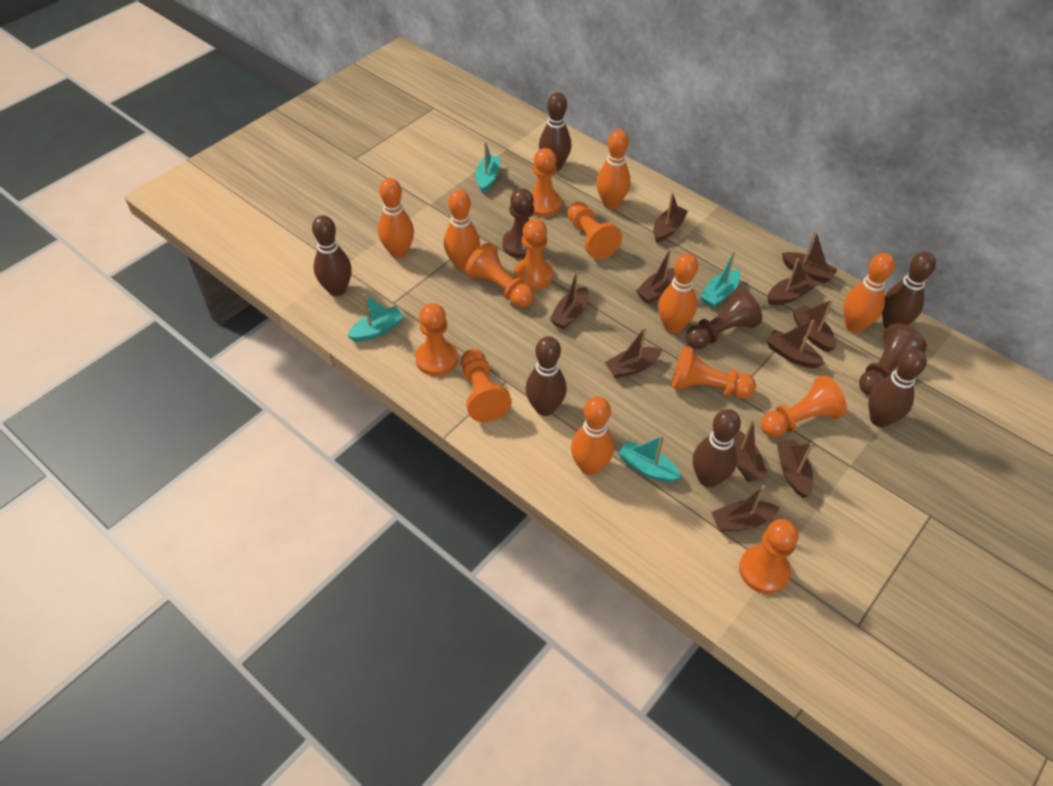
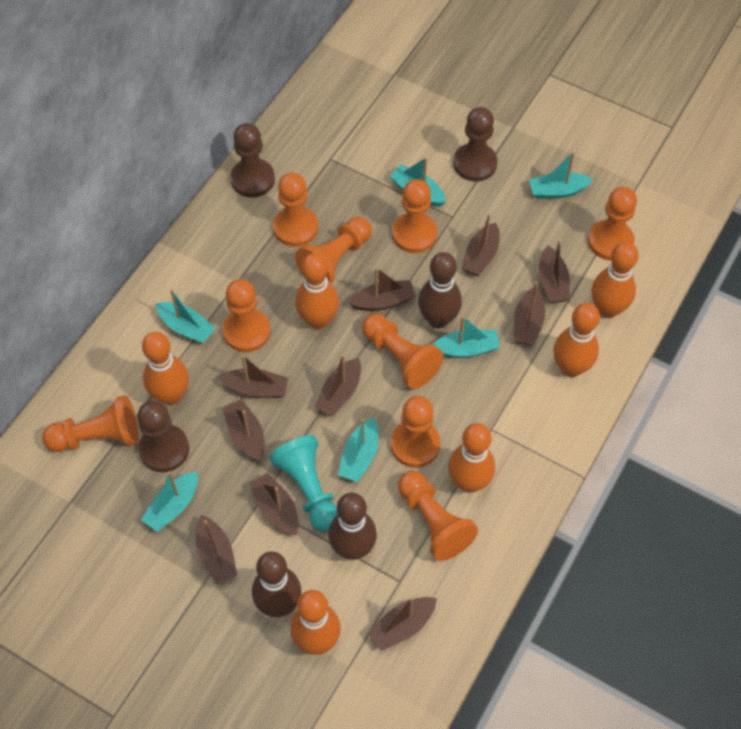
brown boat: [549,271,589,329] [604,327,662,378] [636,248,675,304] [653,192,688,243] [711,485,780,532] [734,419,768,482] [766,320,825,368] [767,258,817,305] [777,439,813,498] [782,230,838,283] [792,299,836,352] = 11 -> [196,515,237,584] [218,355,288,398] [222,399,265,461] [249,473,299,535] [315,354,361,416] [348,268,416,311] [368,597,437,651] [461,214,500,276] [514,282,545,345] [539,240,570,303] = 10
brown bowling pin: [312,215,352,296] [526,336,567,416] [539,92,571,171] [693,409,741,487] [868,348,926,427] [882,252,936,329] = 6 -> [252,552,301,617] [328,492,377,560] [418,252,462,328] = 3
turquoise boat: [347,294,404,342] [475,142,500,193] [618,435,682,482] [700,251,740,308] = 4 -> [141,471,198,532] [156,289,216,344] [338,418,379,482] [390,157,446,207] [433,316,500,358] [529,152,593,199] = 6
turquoise pawn: none = 0 -> [269,435,338,531] = 1

